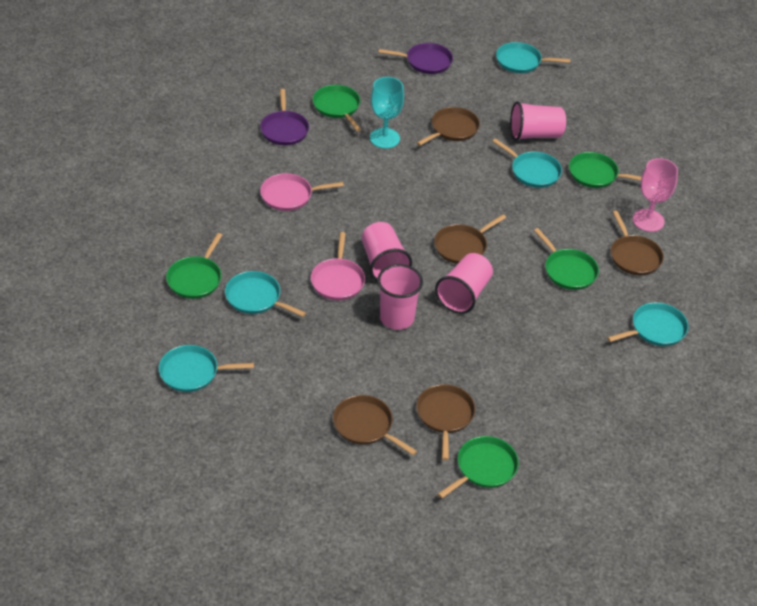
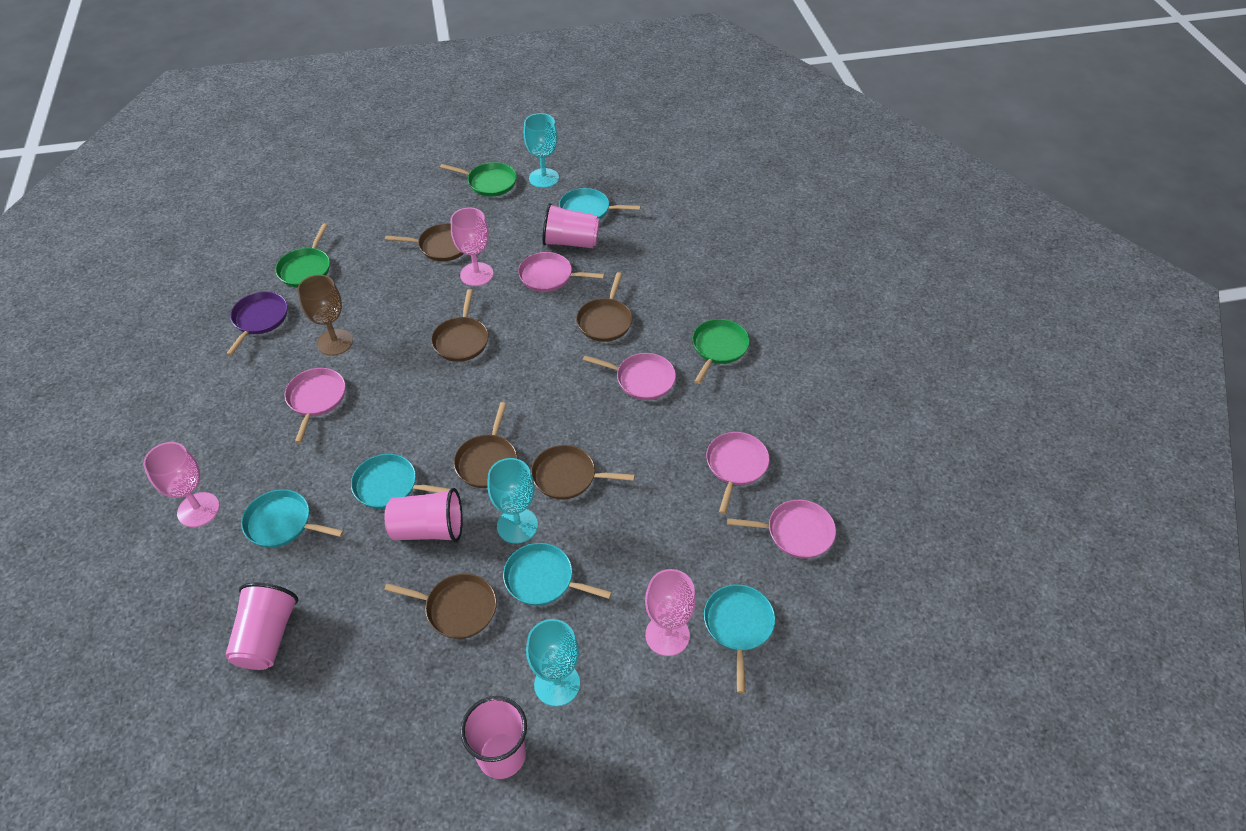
brown goblet: none = 0 -> [297,275,353,356] = 1
brown pan: [333,395,417,455] [416,384,476,460] [417,107,480,146] [434,214,506,264] [611,211,664,275] = 5 -> [384,573,497,639] [385,223,463,261] [431,289,489,362] [454,402,517,488] [531,445,635,500] [576,272,633,342] = 6
green pan: [166,233,222,299] [313,85,361,131] [438,436,519,499] [534,228,599,290] [569,152,641,188] = 5 -> [275,224,330,287] [440,162,517,196] [692,319,750,384] = 3
pink goblet: [633,158,678,232] = 1 -> [143,442,220,527] [451,207,493,286] [645,569,696,656] = 3
pink pan: [260,173,344,211] [311,232,365,300] = 2 -> [285,368,346,444] [518,252,605,292] [583,353,676,400] [706,432,770,514] [727,500,836,559] = 5
purple pan: [260,89,309,145] [378,43,453,74] = 2 -> [226,291,288,356] = 1
turquoise goblet: [370,77,404,148] = 1 -> [487,458,538,544] [524,113,559,188] [526,619,580,707] = 3

